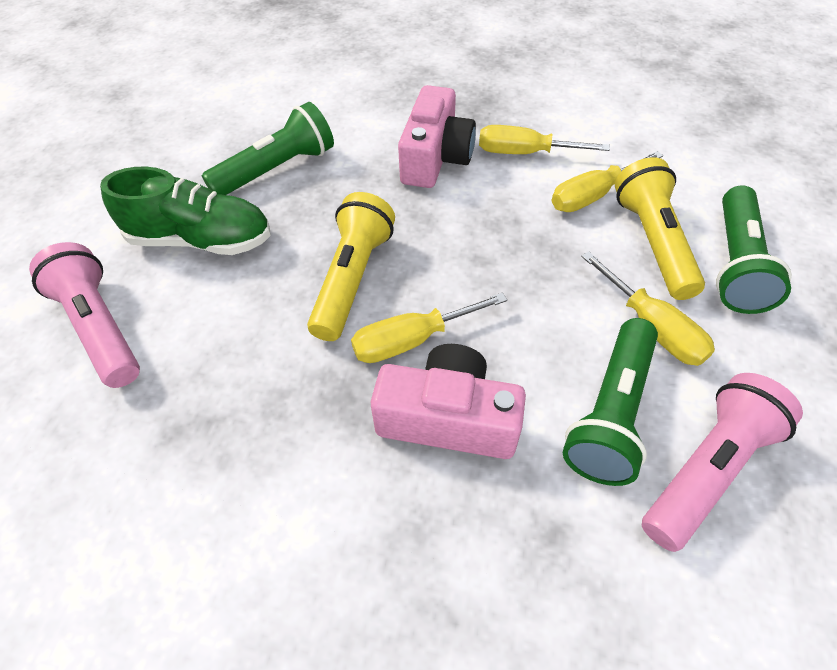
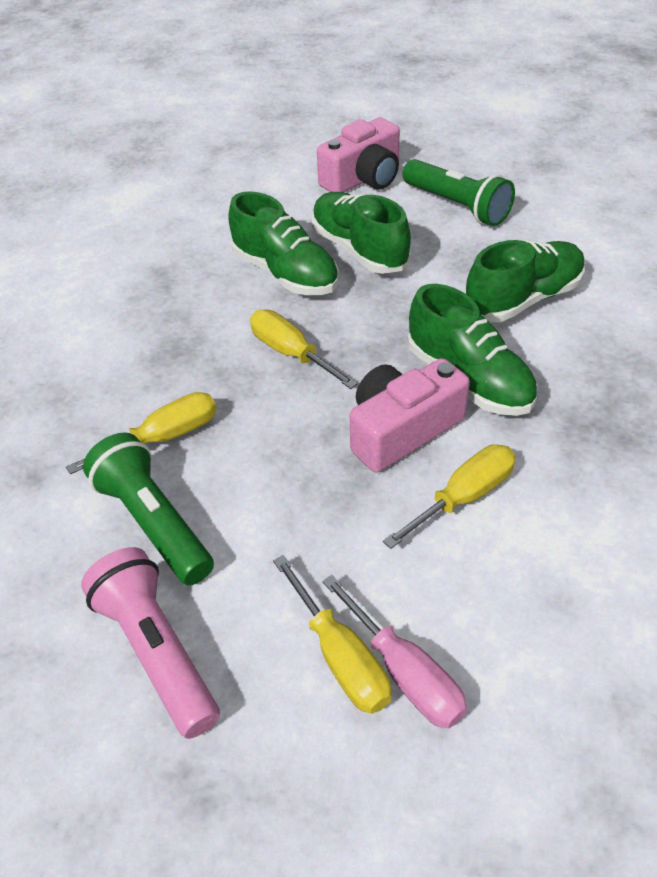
green flashlight: [202,102,334,195] [563,318,658,486] [716,185,792,314] = 3 -> [83,432,214,585] [402,159,515,226] = 2
green shoe: [100,167,271,255] = 1 -> [228,191,339,295] [312,192,411,274] [408,284,537,416] [465,240,585,322] = 4
pink flashlight: [29,242,140,388] [642,373,803,552] = 2 -> [81,547,220,739] = 1
pink screwdriver: none = 0 -> [322,575,467,729] = 1
yellow flashlight: [307,192,395,341] [615,157,705,300] = 2 -> none = 0

